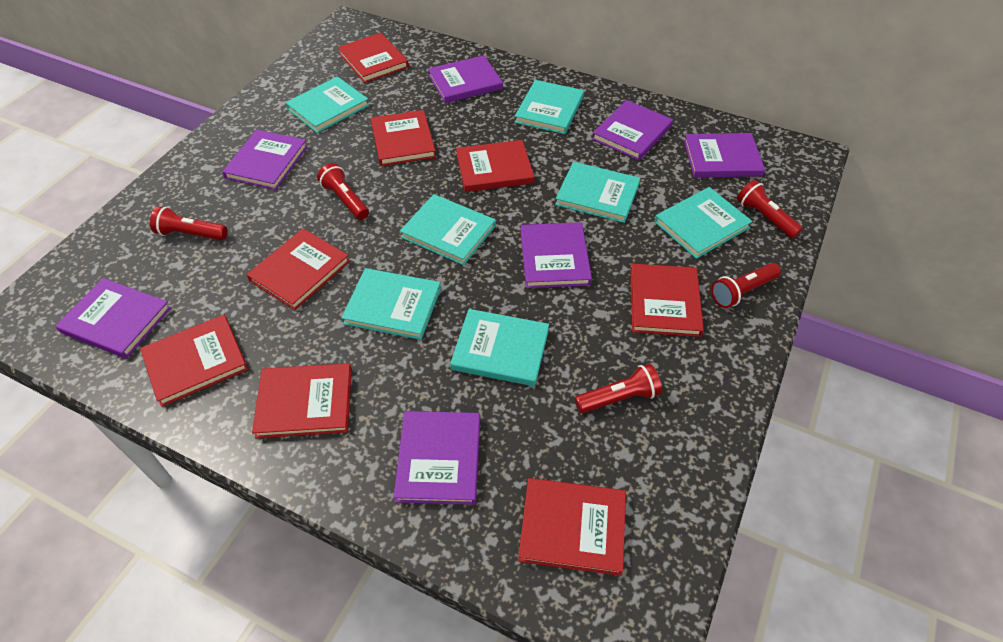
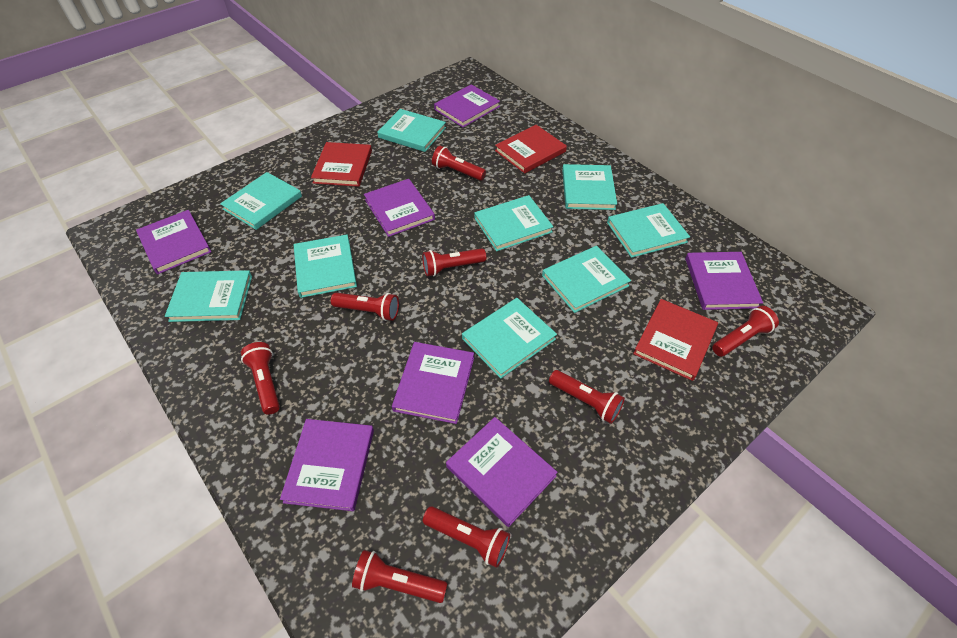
red book: [140,315,248,407] [246,229,350,310] [252,363,352,438] [338,33,409,83] [371,110,436,166] [456,140,534,192] [518,478,626,576] [630,264,704,337] = 8 -> [311,142,372,187] [495,125,567,173] [633,299,718,381] = 3
red flashlight: [150,206,228,240] [317,163,369,220] [575,364,662,413] [711,263,781,308] [737,180,803,239] = 5 -> [241,342,280,415] [331,293,399,321] [352,550,448,603] [422,248,486,277] [423,506,510,568] [432,145,486,181] [549,370,625,424] [712,306,779,357] = 8
turquoise book: [285,76,369,133] [341,268,441,340] [400,194,496,265] [450,309,549,386] [515,80,584,134] [555,162,641,223] [654,187,753,259] = 7 -> [165,270,252,322] [220,172,302,230] [294,235,357,298] [377,109,446,152] [462,298,557,379] [474,195,553,251] [542,246,631,313] [562,164,617,210] [607,203,690,258] = 9

